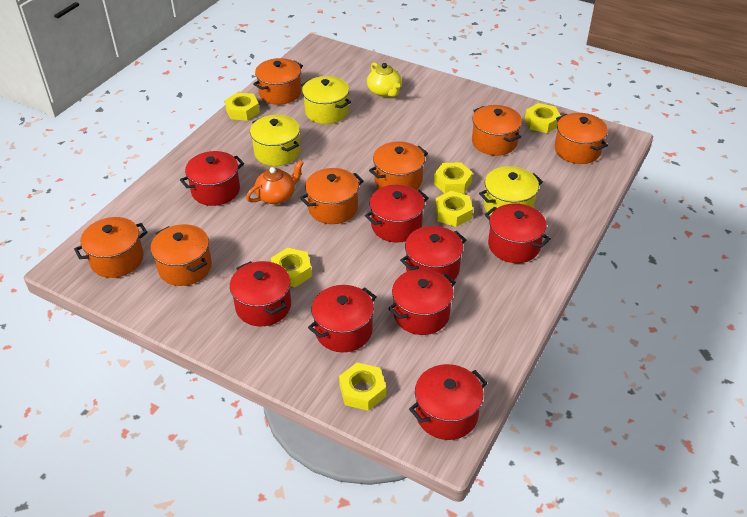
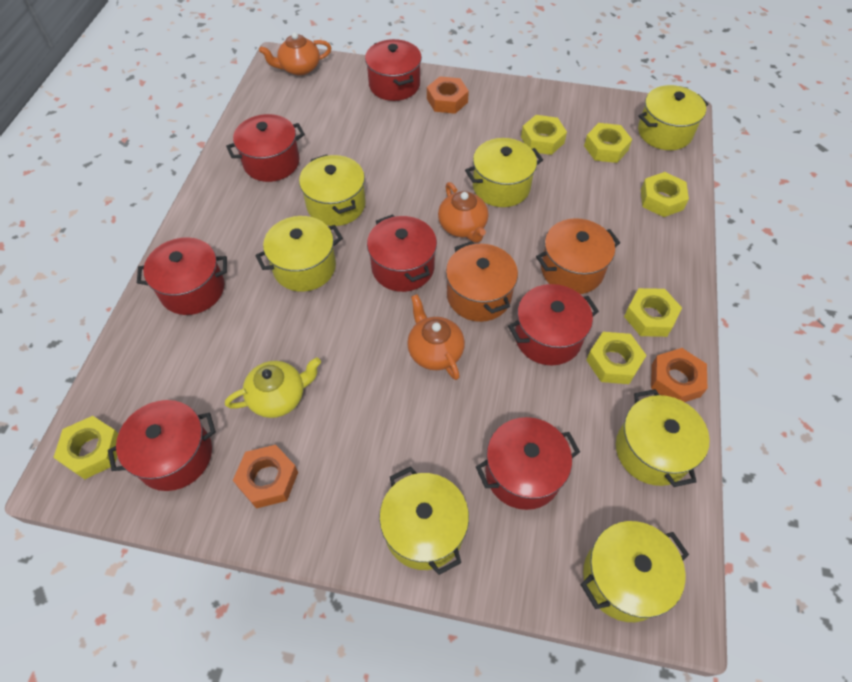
orange nut: none = 0 -> [233,445,298,508] [427,76,469,114] [651,348,707,402] = 3
orange pot: [74,217,148,278] [150,224,212,286] [253,58,303,105] [300,168,364,224] [369,142,428,190] [472,105,522,156] [555,113,608,164] = 7 -> [446,241,518,322] [536,218,620,294] = 2
orange teapot: [246,160,304,204] = 1 -> [259,32,331,76] [407,294,465,380] [438,182,488,243] = 3
red pot: [180,151,244,206] [230,261,291,327] [308,285,377,352] [365,185,428,243] [388,269,456,335] [400,226,466,283] [409,364,487,440] [485,203,551,263] = 8 -> [108,400,216,491] [137,237,227,315] [226,114,305,182] [365,39,422,101] [367,214,437,292] [476,417,580,510] [508,284,599,365] = 7
yellow pot: [250,115,300,166] [301,76,351,124] [479,166,543,216] = 3 -> [255,216,343,292] [299,154,366,226] [379,466,469,575] [465,138,543,207] [581,521,689,622] [616,389,710,487] [638,85,709,150] = 7

